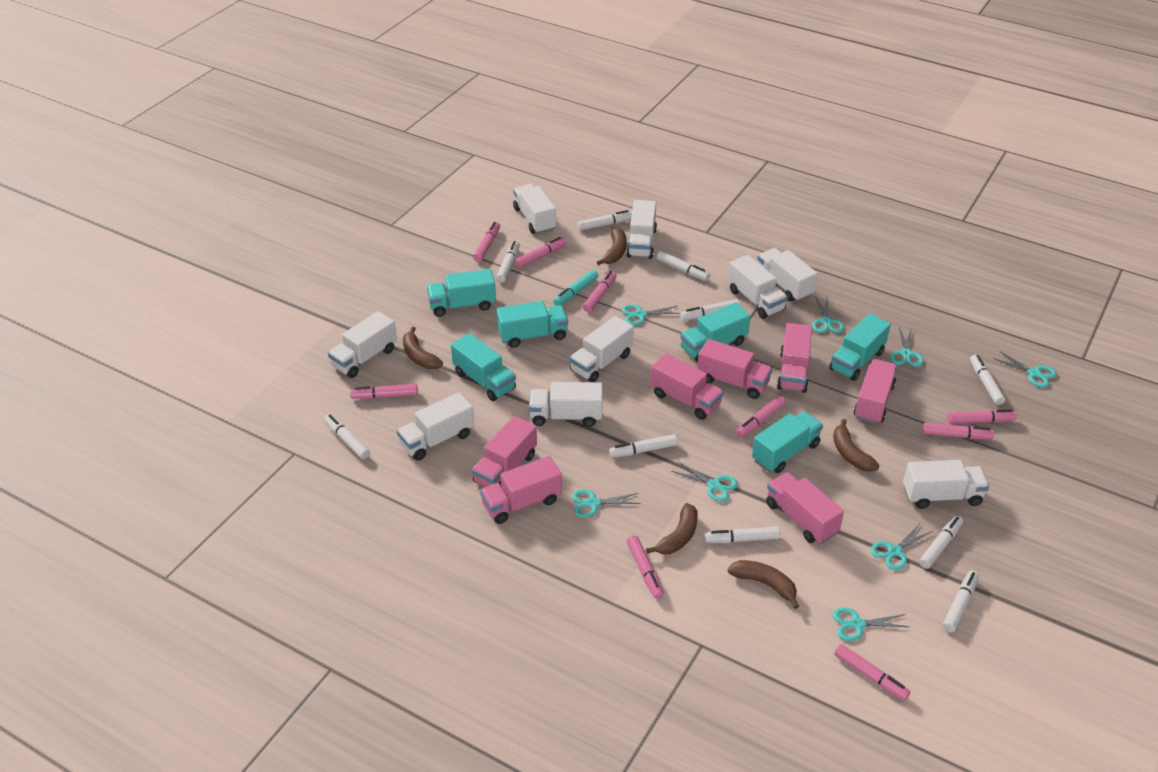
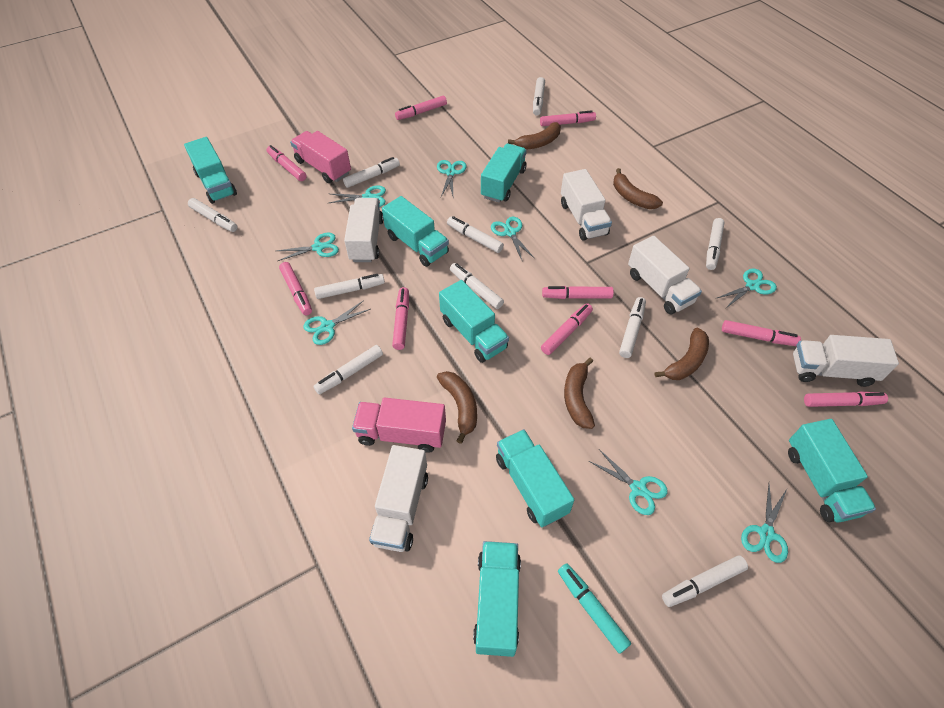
pink truck: [472,416,537,487] [480,456,562,524] [650,353,724,420] [697,339,772,399] [766,472,844,544] [777,323,812,393] [854,359,897,424] = 7 -> [290,131,351,183] [352,397,446,453] = 2
turquoise truck: [427,269,496,317] [451,333,516,401] [497,301,568,348] [680,302,751,362] [752,411,823,473] [829,313,891,381] = 6 -> [184,137,237,204] [382,196,449,267] [439,280,509,363] [473,541,521,657] [481,144,527,203] [496,429,574,527] [788,419,876,522] = 7
white truck: [328,311,397,378] [397,392,474,461] [513,184,556,234] [529,382,603,427] [570,316,634,382] [626,200,657,259] [728,255,788,319] [757,248,818,302] [903,460,989,509] = 9 -> [344,198,384,262] [369,445,428,552] [561,169,612,241] [628,236,702,315] [793,335,899,387] = 5

